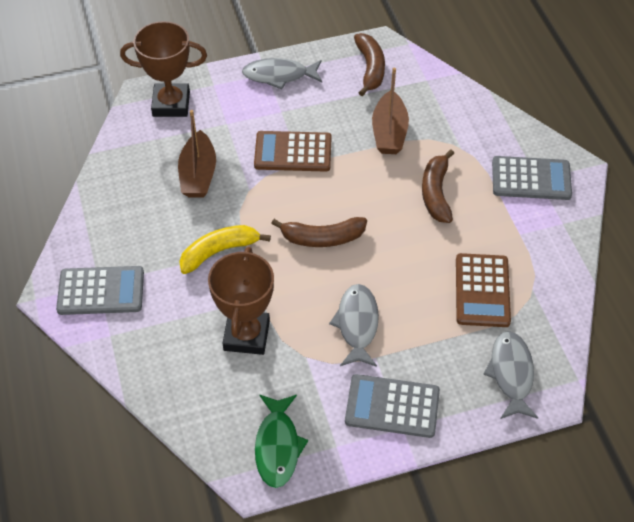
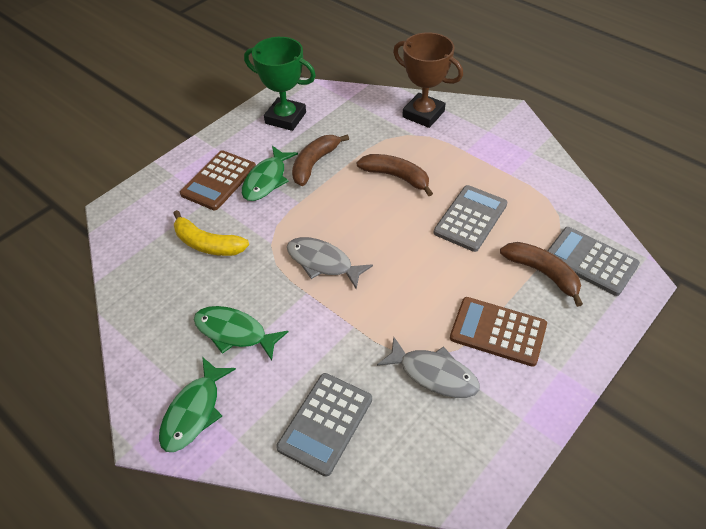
brown boat: [178,110,216,198] [372,67,409,154] = 2 -> none = 0
brown trophy: [120,21,207,117] [208,247,274,355] = 2 -> [393,32,463,128] = 1
green fish: [255,395,308,488] = 1 -> [159,357,236,452] [194,306,289,361] [242,146,298,201] = 3
green trophy: none = 0 -> [244,37,316,131] = 1
grey fish: [242,58,322,89] [329,284,379,367] [483,331,538,419] = 3 -> [287,237,373,289] [377,336,480,398] = 2

